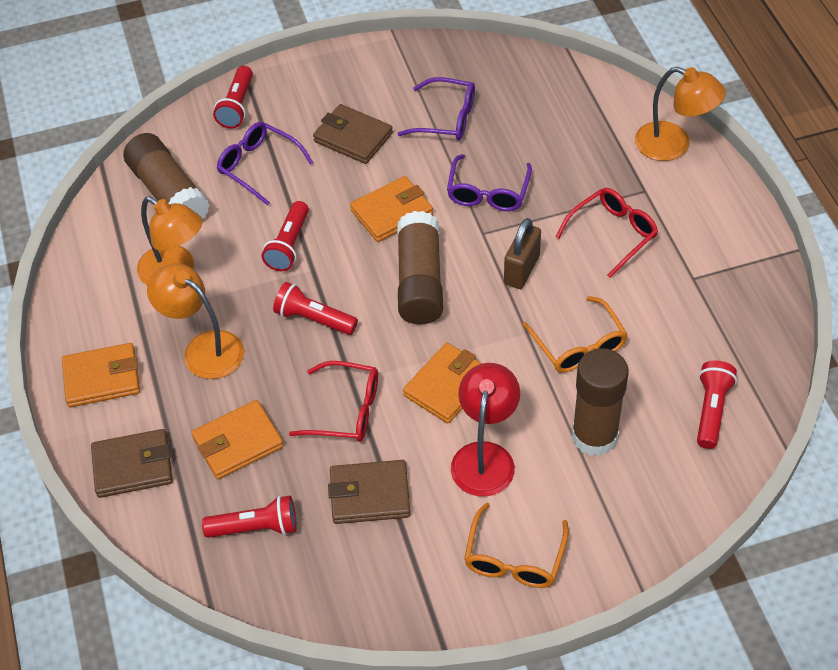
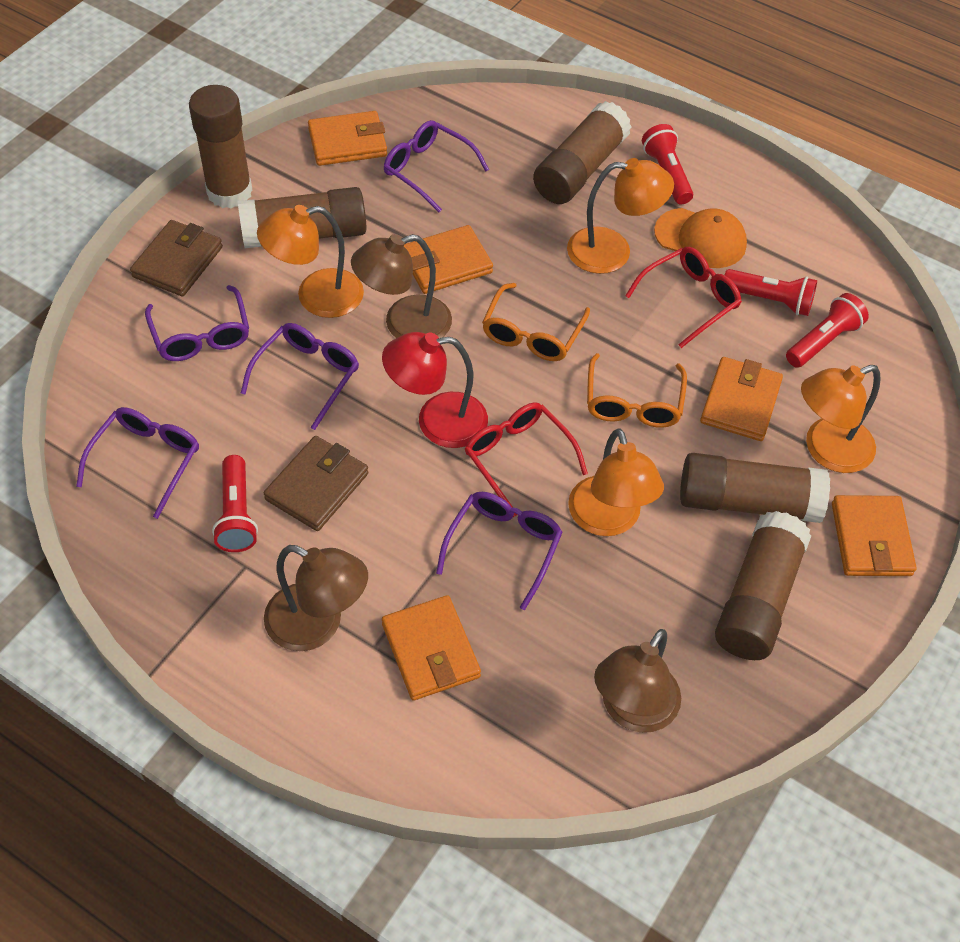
brown glue stick: [123,133,210,219] [397,211,443,324] [572,348,629,456] = 3 -> [189,85,253,208] [238,187,366,248] [533,101,632,204] [680,453,830,523] [715,511,811,660] = 5
brown lamp: none = 0 -> [264,545,368,651] [351,234,452,338] [594,629,681,733] = 3
brown padlock: [504,218,541,289] = 1 -> none = 0
brown wallet: [91,429,173,498] [313,104,393,164] [328,460,410,524] = 3 -> [130,220,223,297] [264,436,369,531] = 2
orange cap: none = 0 -> [654,208,747,268] = 1
orange lamp: [137,197,203,285] [147,264,244,379] [635,67,726,161] = 3 -> [257,205,364,318] [567,158,674,274] [568,428,664,536] [801,365,881,473] = 4
orange wallet: [62,343,140,407] [191,400,284,479] [350,176,433,242] [403,343,482,423] = 4 -> [308,111,387,166] [382,595,481,701] [404,225,493,294] [700,357,783,441] [832,495,917,576] = 5
purple glasses: [217,122,314,206] [397,77,475,140] [447,154,532,211] = 3 -> [76,407,199,519] [145,285,249,361] [241,323,359,430] [384,120,489,212] [436,492,563,610] = 5
red flashlight: [202,496,297,538] [213,66,253,128] [262,201,309,271] [273,282,358,335] [697,361,737,449] = 5 -> [212,455,258,552] [642,124,693,204] [725,269,817,316] [786,293,869,368] = 4

